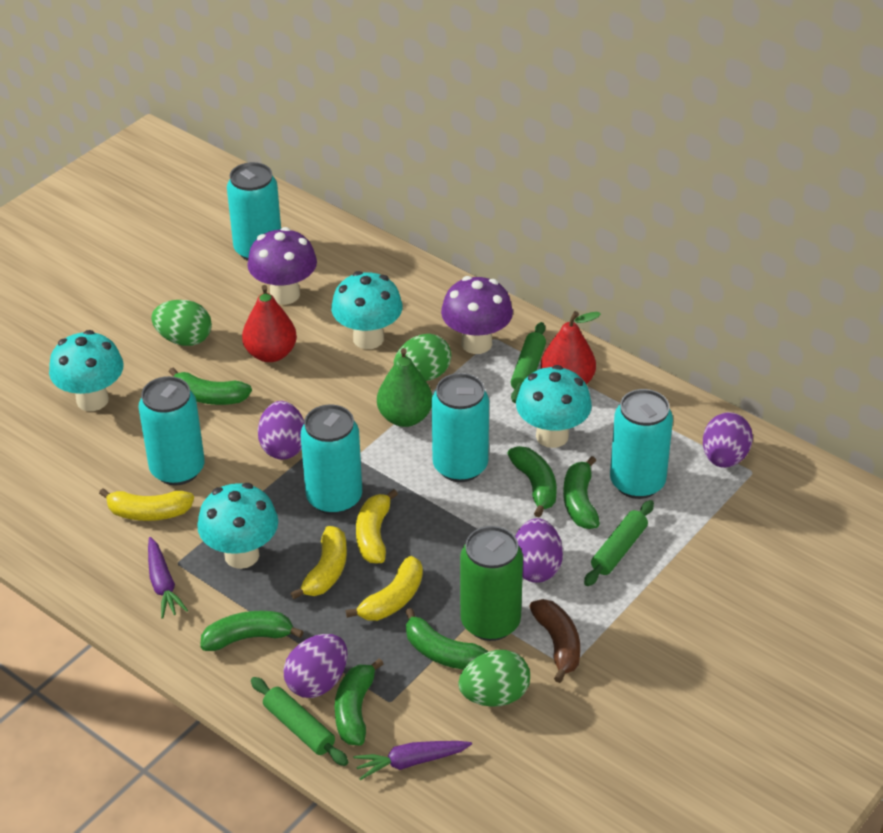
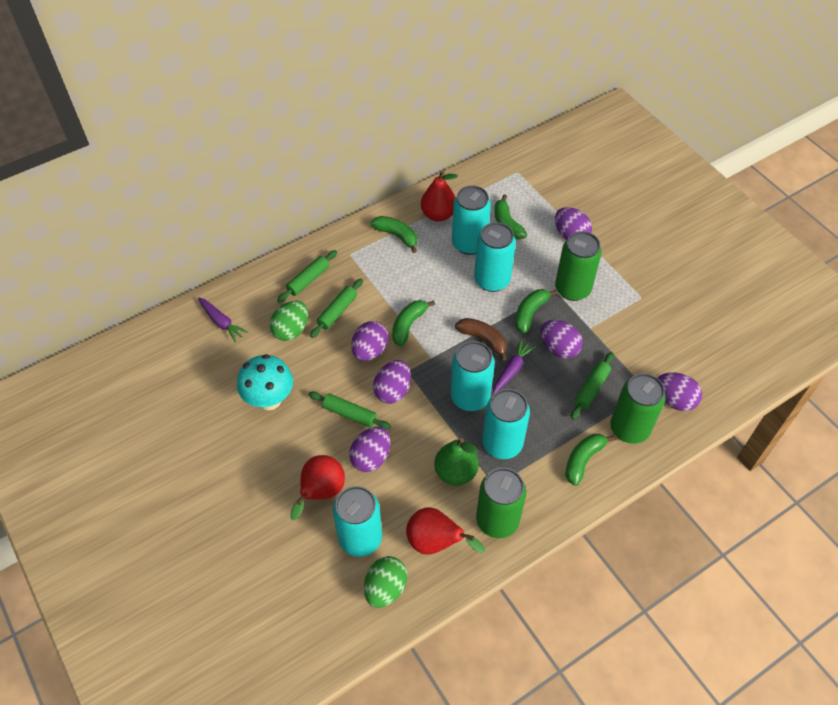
green banana: [169,368,252,405] [200,611,304,651] [335,658,383,746] [405,608,489,670] [507,446,557,518] [563,456,600,529] = 6 -> [370,216,417,253] [392,300,435,347] [494,194,527,240] [515,289,557,334] [565,434,615,486] = 5
green can: [460,526,523,641] = 1 -> [476,468,526,538] [555,231,602,301] [610,373,666,444] = 3
green egg: [151,300,212,346] [394,334,451,381] [458,650,530,707] = 3 -> [270,301,308,341] [364,556,407,608] = 2
green rolling pin: [251,677,348,766] [511,322,546,403] [584,500,654,586] = 3 -> [277,250,337,303] [308,391,391,430] [310,278,363,338] [571,352,614,420] = 4
purple egg: [258,401,304,460] [284,634,347,698] [515,518,563,583] [703,412,753,468] = 4 -> [349,427,391,472] [351,321,388,361] [373,360,411,404] [541,320,583,359] [555,207,592,240] [658,372,702,411] = 6
purple mushroom: [247,227,317,305] [441,276,513,354] = 2 -> none = 0
red pear: [242,285,297,362] [541,311,601,384] = 2 -> [290,455,345,520] [406,507,485,555] [421,171,458,222] = 3
turquoise mushroom: [49,330,124,411] [197,483,278,569] [331,271,403,349] [516,365,592,448] = 4 -> [237,354,293,410] = 1
yellow banana: [99,488,194,521] [290,526,347,599] [346,556,423,621] [356,489,398,563] = 4 -> none = 0

